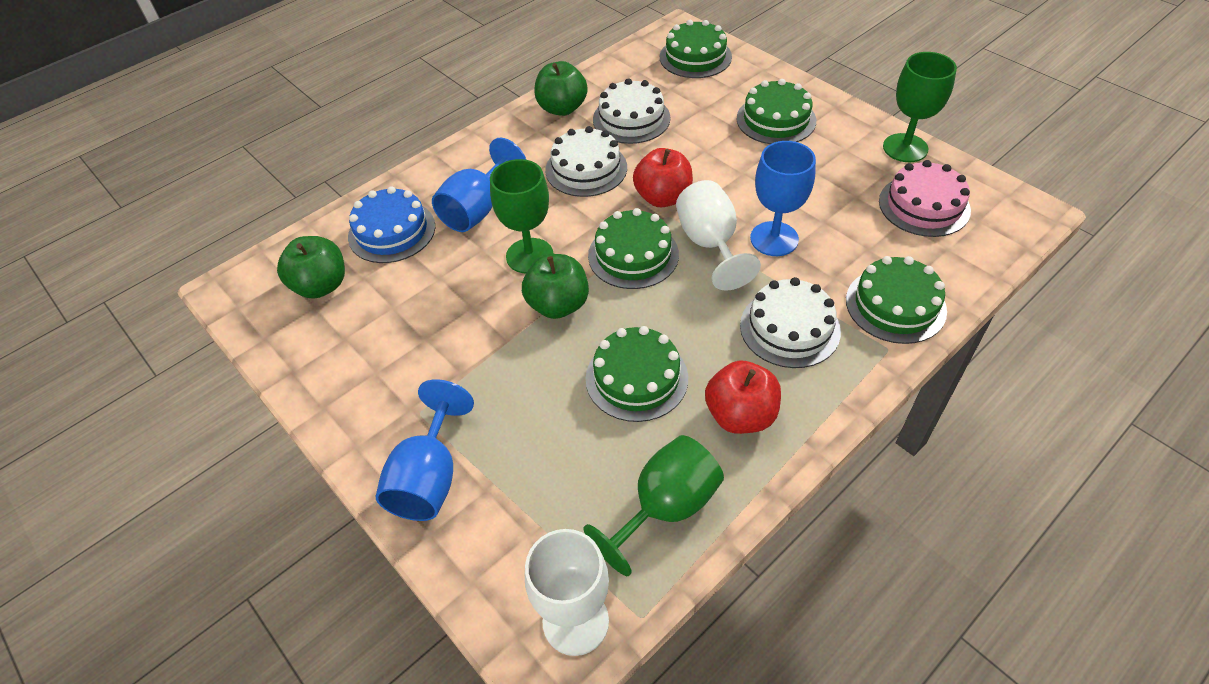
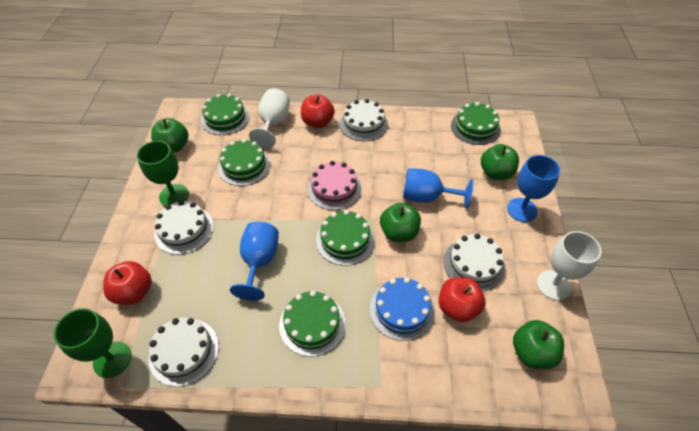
green apple: [277,236,345,299] [522,254,589,319] [534,61,588,116] = 3 -> [151,118,189,153] [380,203,421,242] [481,144,519,180] [513,320,564,369] = 4
green goblet: [490,159,554,274] [583,435,724,576] [883,52,957,162] = 3 -> [54,308,131,378] [137,141,189,207] = 2
red apple: [633,148,693,208] [705,360,781,434] = 2 -> [103,261,152,305] [301,94,335,128] [439,277,486,323] = 3
white cake: [545,126,627,197] [593,78,671,144] [740,277,841,368] = 3 -> [149,318,219,387] [154,200,214,255] [340,99,388,142] [443,233,505,292] = 4

